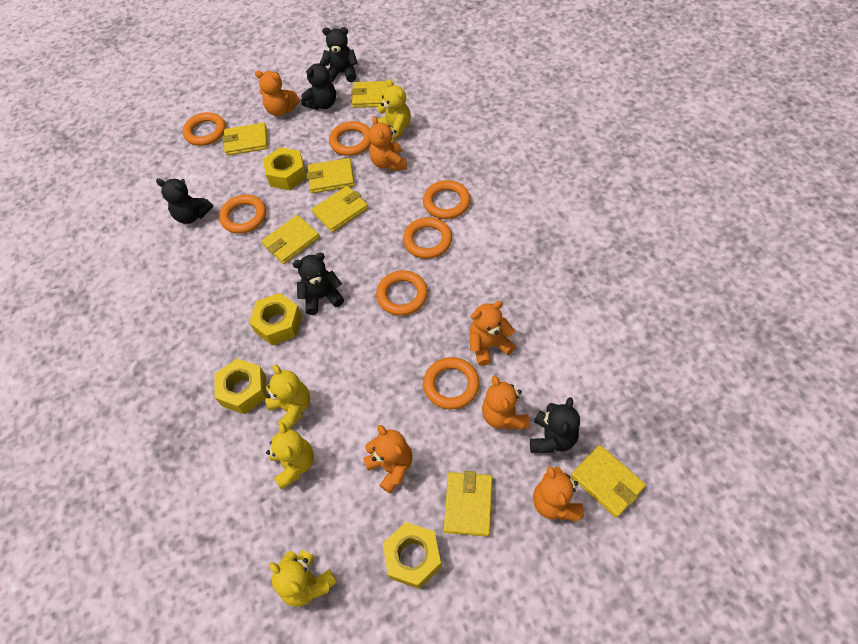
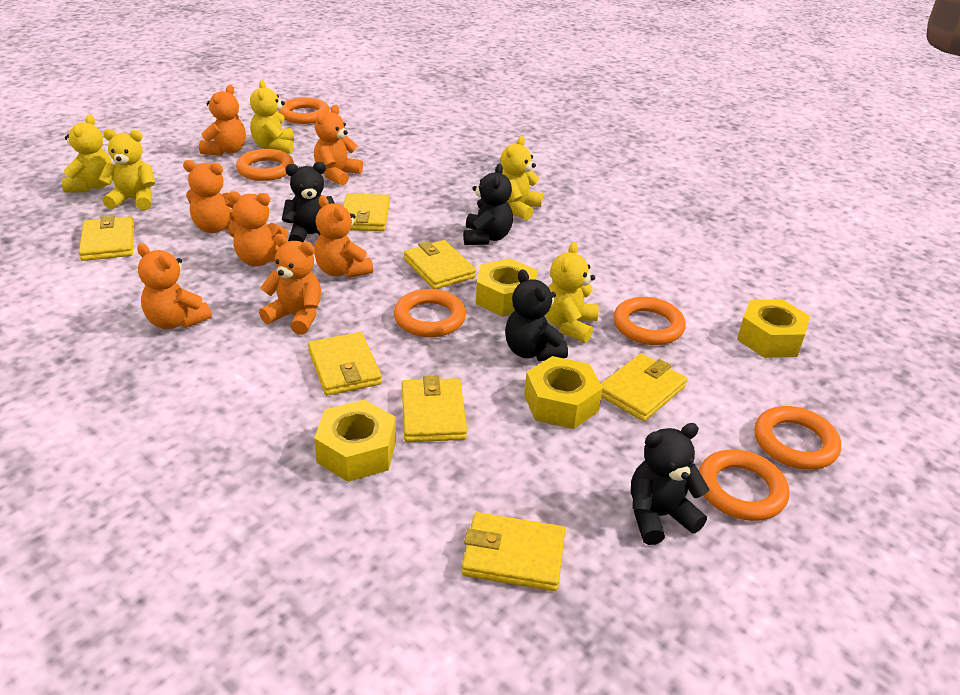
black teddy bear: [156,179,213,224] [293,253,344,315] [301,58,336,110] [322,27,358,83] [530,397,580,454] = 5 -> [282,162,334,242] [463,164,513,245] [505,269,568,361] [631,423,709,545] = 4
orange ring: [183,112,226,146] [219,195,266,234] [329,121,371,156] [376,270,428,316] [403,217,452,259] [423,180,470,219] [423,357,480,409] = 7 -> [236,149,294,181] [279,97,330,124] [394,289,466,337] [613,297,686,345] [699,450,789,521] [754,406,841,470] = 6
orange teddy bear: [255,70,300,116] [363,425,412,494] [368,116,407,171] [469,301,516,366] [482,375,529,430] [533,466,584,522] = 6 -> [137,243,212,329] [183,160,235,233] [199,85,246,156] [227,191,288,266] [259,234,321,335] [314,105,363,186] [314,195,373,278] = 7
yellow teddy bear: [265,364,310,429] [266,422,314,490] [269,550,337,607] [377,79,411,143] = 4 -> [62,114,113,193] [99,129,155,210] [250,80,294,154] [501,136,543,220] [545,242,599,343] = 5

